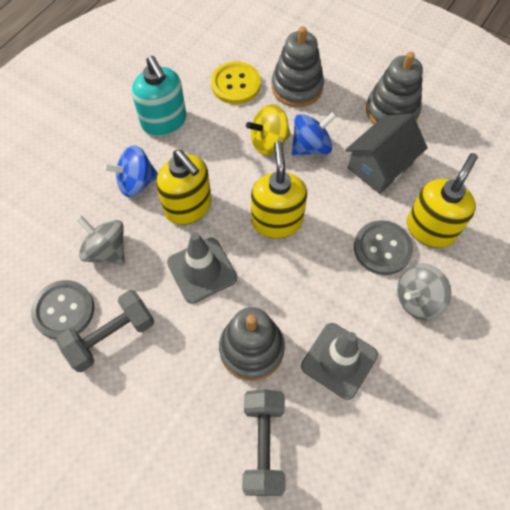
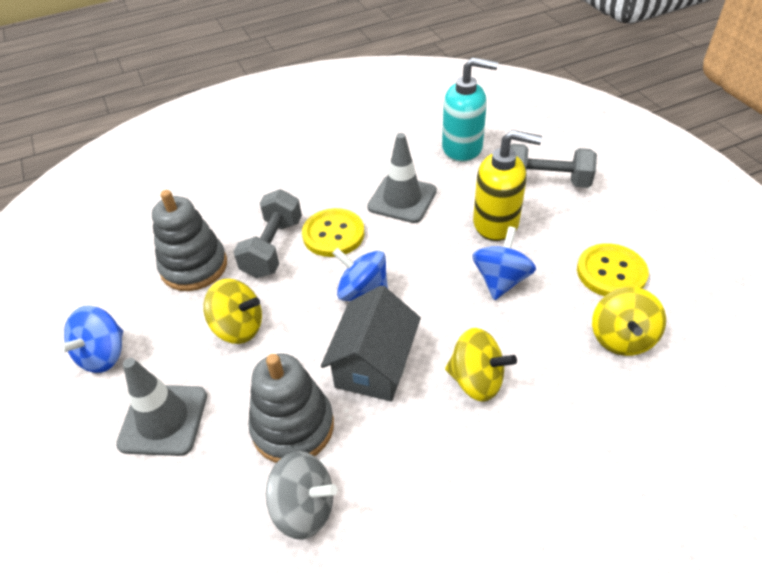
blue spinning top: [103,145,158,197] [292,112,337,155] = 2 -> [58,305,123,373] [333,248,388,301] [472,226,536,300] = 3
grey button: [31,280,94,340] [354,220,413,275] = 2 -> none = 0
grey spinning top: [77,216,125,265] [397,263,451,320] = 2 -> [266,451,337,540] = 1
grey stacking toy: [219,307,285,381] [272,26,324,107] [366,52,423,124] = 3 -> [152,190,227,291] [248,353,334,463] = 2
yellow button: [211,62,261,104] = 1 -> [302,208,364,257] [577,243,649,296] = 2
yellow soap dispenser: [156,150,212,225] [251,141,307,238] [407,153,478,248] = 3 -> [473,130,542,241] = 1
yellow spinning top: [246,104,291,155] = 1 -> [203,279,262,344] [445,328,517,402] [592,287,666,356] = 3

